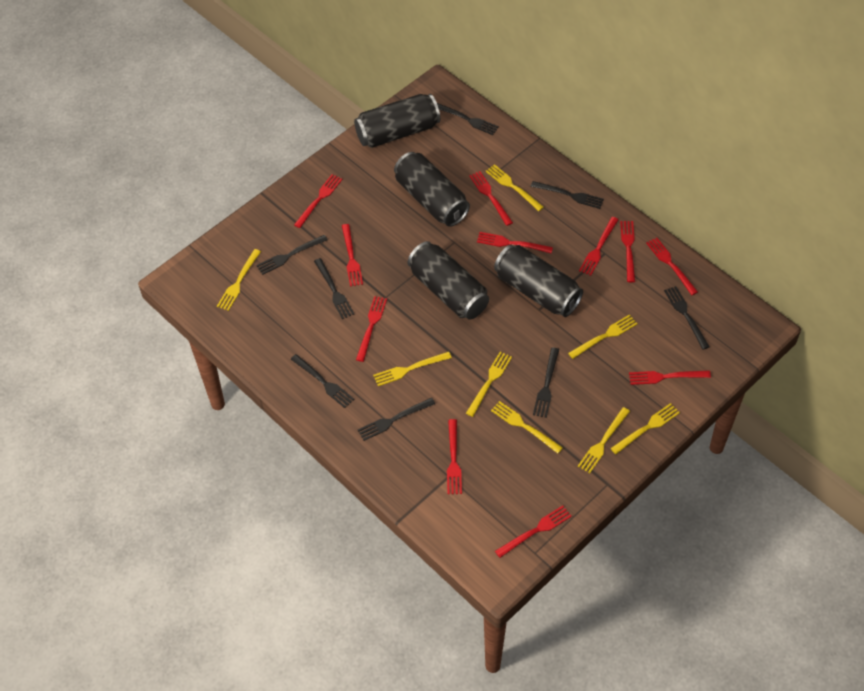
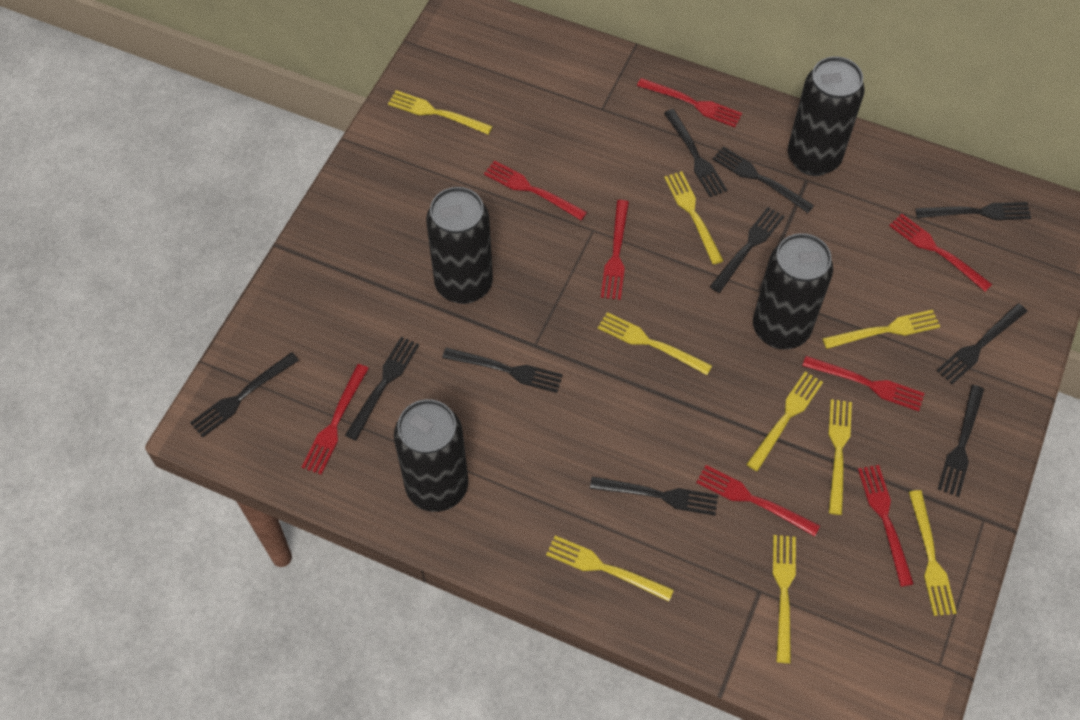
black fork: [256,235,328,275] [291,354,354,408] [314,258,354,319] [358,398,435,441] [437,103,499,135] [530,181,604,209] [533,347,559,418] [664,286,710,350] = 8 -> [190,352,299,438] [345,336,419,441] [442,347,563,393] [590,477,718,516] [664,109,727,197] [710,207,784,293] [712,146,814,213] [915,202,1031,220] [936,303,1027,384] [938,385,984,497] = 10
red fork: [294,174,343,228] [342,224,363,287] [356,296,387,362] [447,419,462,494] [469,171,513,226] [477,232,553,253] [495,506,572,558] [579,217,619,276] [620,221,635,282] [629,370,711,385] [646,238,698,295] = 11 -> [302,364,369,475] [484,160,587,220] [601,200,629,300] [637,78,742,127] [696,465,820,536] [802,356,925,411] [858,465,914,587] [889,214,992,292] = 8
yellow fork: [217,249,261,311] [373,351,452,386] [466,352,512,417] [485,164,544,211] [491,401,563,453] [568,315,638,359] [578,407,630,473] [610,403,680,454] = 8 -> [388,90,493,135] [546,536,674,602] [598,312,713,375] [664,171,724,265] [746,372,823,471] [773,535,796,664] [822,310,940,349] [828,399,852,515] [909,490,957,616] = 9

